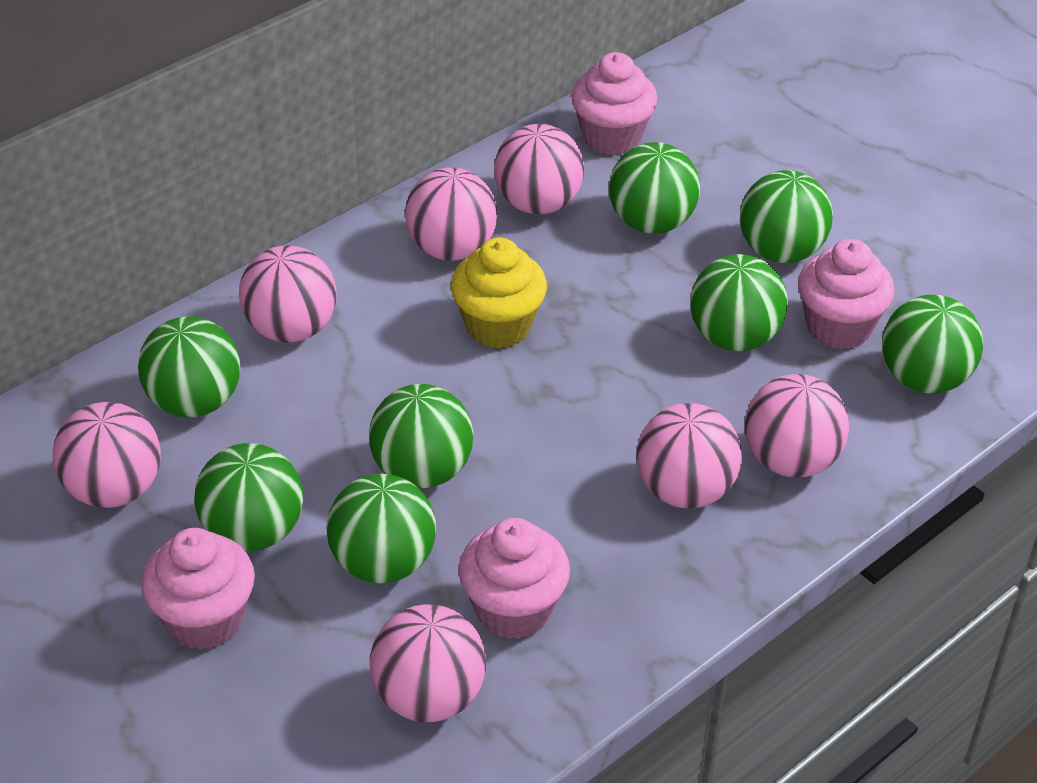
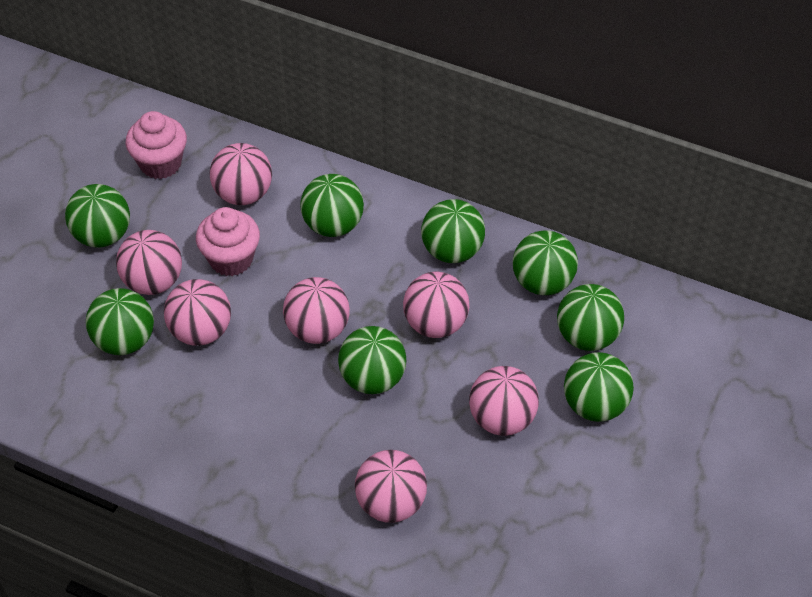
pink cupcake: [141,528,255,650] [458,518,570,639] [571,52,658,155] [798,239,895,349] = 4 -> [126,111,187,179] [196,207,260,276] = 2
yellow cupcake: [451,237,547,348] = 1 -> none = 0

